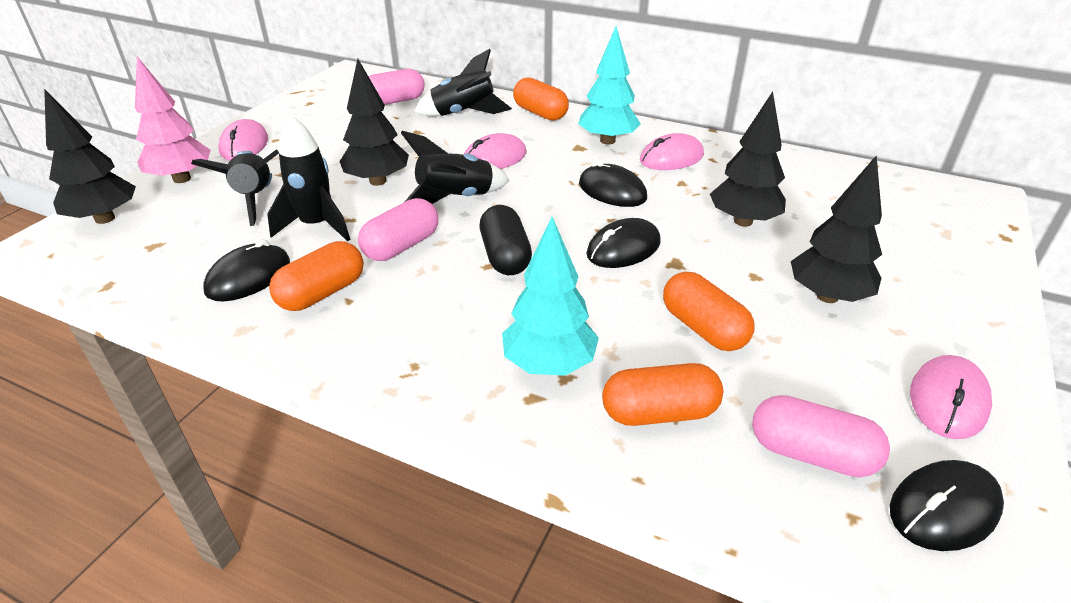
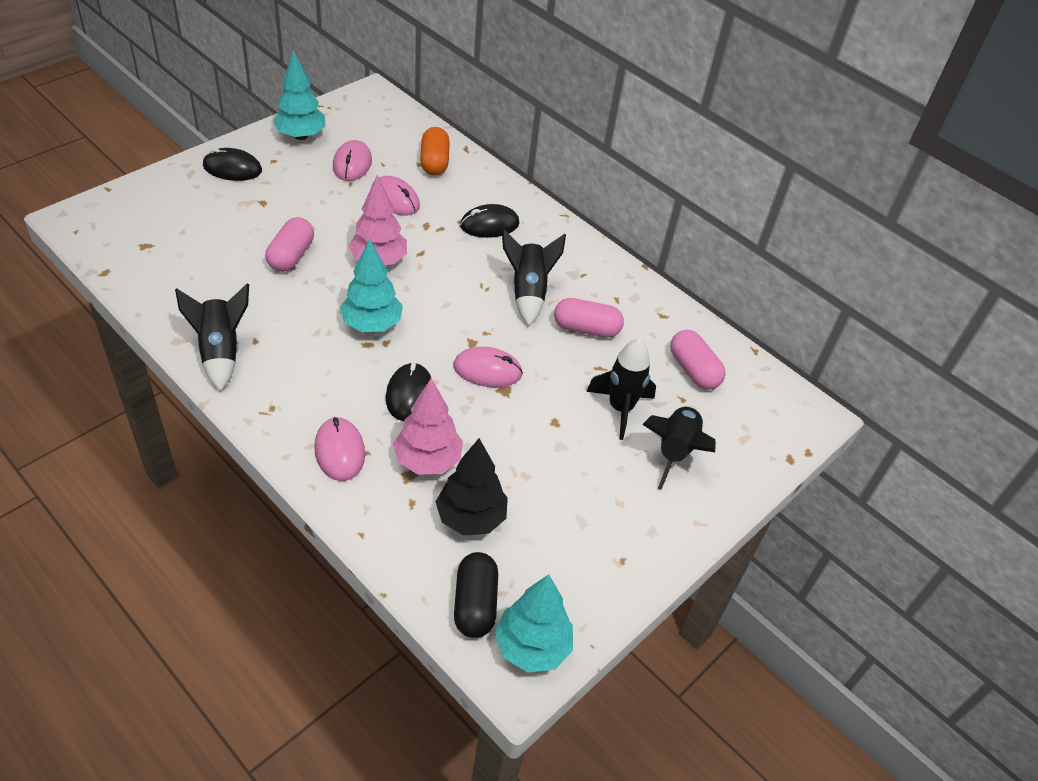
black mouse: [203,239,290,301] [579,160,647,207] [586,218,661,268] [890,460,1004,551] = 4 -> [203,148,262,181] [386,362,431,421] [460,204,520,238] = 3
black tree: [44,89,136,224] [340,59,409,186] [710,91,786,227] [791,155,882,303] = 4 -> [435,438,508,535] = 1
orange capsule: [269,241,364,311] [513,77,569,121] [602,363,723,426] [663,272,755,351] = 4 -> [420,127,450,175] = 1
pink tree: [135,57,210,183] = 1 -> [348,175,407,265] [393,378,463,475] = 2
turquoise tree: [502,217,599,376] [578,26,641,145] = 2 -> [273,50,325,140] [340,238,403,332] [495,575,573,672] = 3

